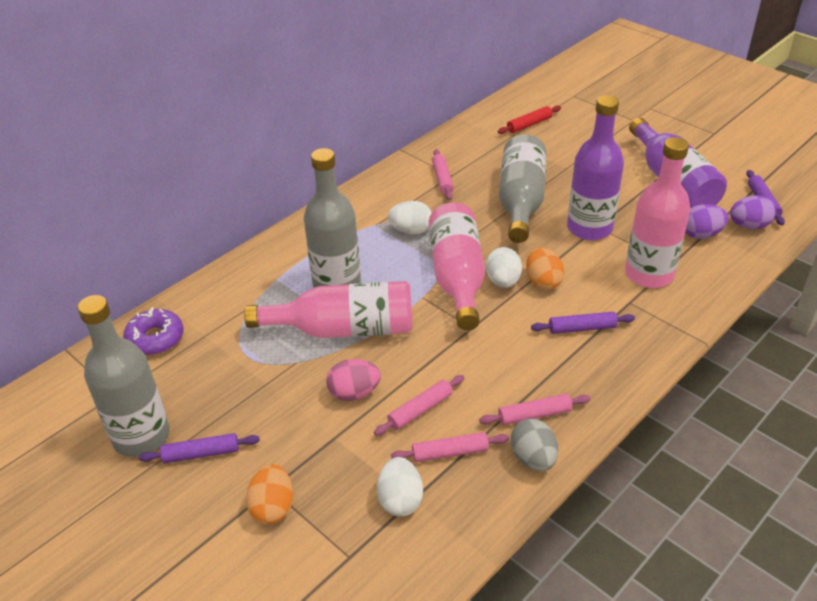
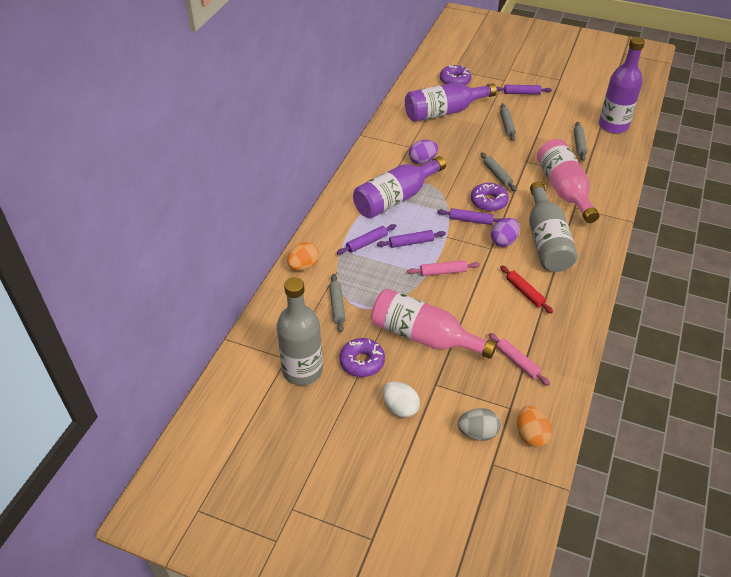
grey bottle: [78,295,170,457] [304,148,361,288] [499,134,546,243] = 3 -> [277,277,323,386] [529,181,578,272] = 2
grey rolling pin: none = 0 -> [329,274,345,333] [481,152,517,192] [500,103,516,141] [574,122,587,161] = 4
pink bottle: [244,281,413,338] [429,203,485,331] [625,137,691,288] = 3 -> [371,289,497,359] [537,139,599,223] = 2
pink egg: [326,359,381,401] = 1 -> none = 0
pink rolling pin: [374,375,464,436] [391,432,509,462] [432,149,454,200] [479,394,590,425] = 4 -> [407,260,480,276] [489,333,550,386] = 2
purple bottle: [567,95,624,240] [629,117,727,208] = 2 -> [353,156,446,218] [405,82,497,122] [599,37,645,134] = 3
purple donut: [123,307,183,355] = 1 -> [339,338,385,377] [440,65,471,85] [471,183,509,211] = 3
purple rolling pin: [139,433,260,463] [531,312,635,334] [746,170,785,225] = 3 -> [337,224,396,255] [377,230,446,248] [437,208,503,225] [496,85,552,95] = 4
white egg: [377,457,423,516] [388,201,432,235] [486,247,522,288] = 3 -> [382,382,420,418] = 1

